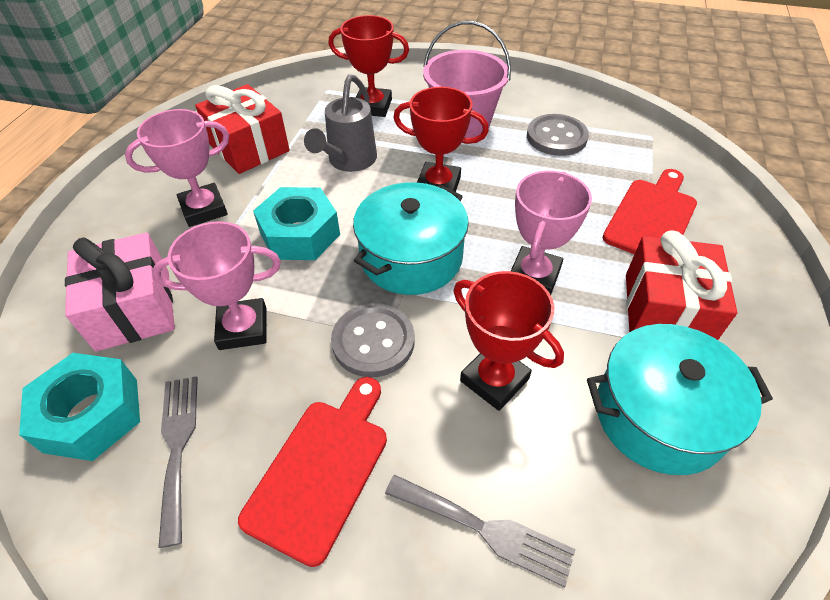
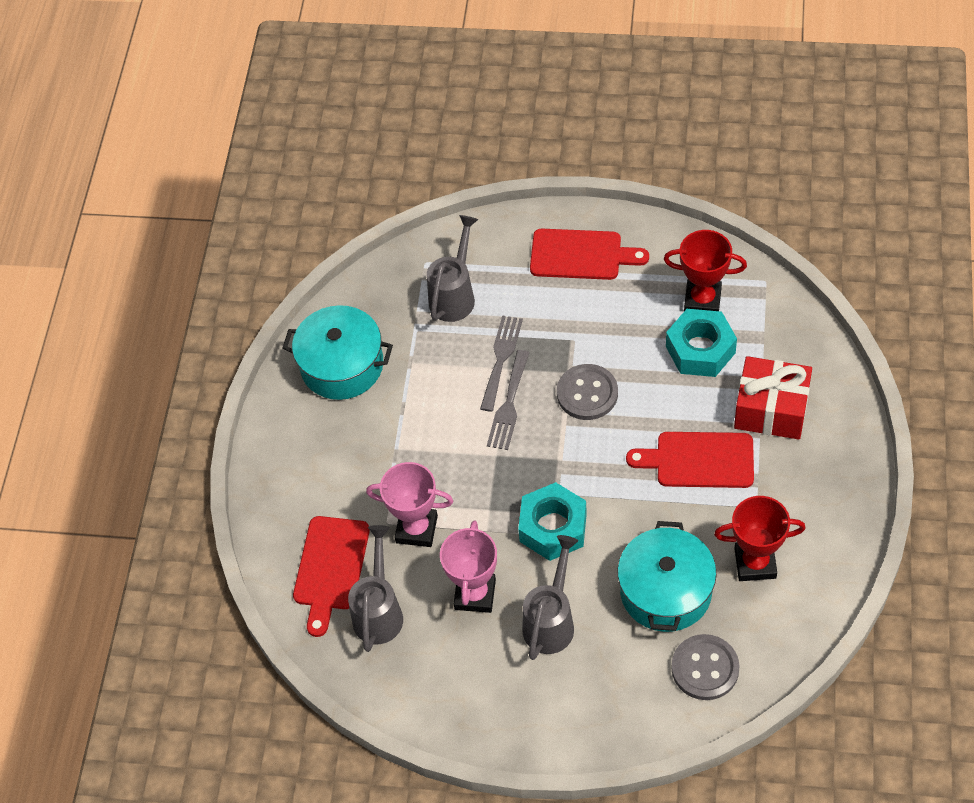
grey watering can: [304,74,377,172] = 1 -> [348,525,403,652] [427,215,478,322] [523,535,578,660] = 3
pink bucket: [423,21,511,138] = 1 -> none = 0
pink gift: [65,232,175,352] = 1 -> none = 0
pink trophy: [125,109,229,227] [152,221,281,350] [511,171,592,295] = 3 -> [366,462,453,547] [440,521,497,613] = 2
red cutting board: [238,377,387,567] [603,169,697,254] = 2 -> [293,516,370,637] [530,229,649,280] [626,432,754,488] = 3
red gift: [195,84,290,174] [626,230,737,340] = 2 -> [734,356,812,440] = 1
red trophy: [329,15,409,117] [394,87,489,192] [453,271,564,411] = 3 -> [664,230,747,311] [714,496,806,581] = 2

